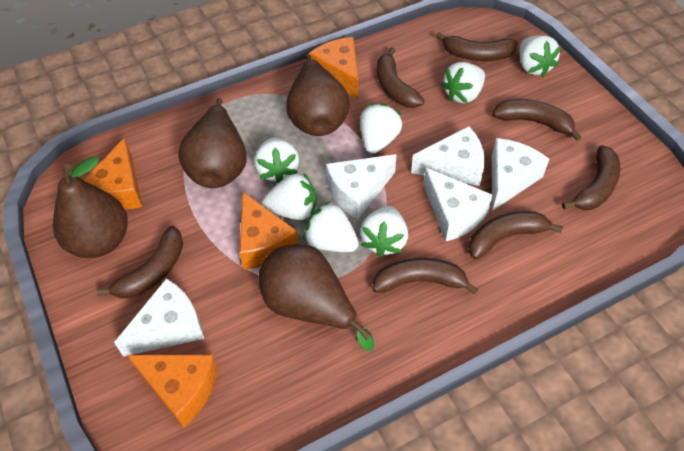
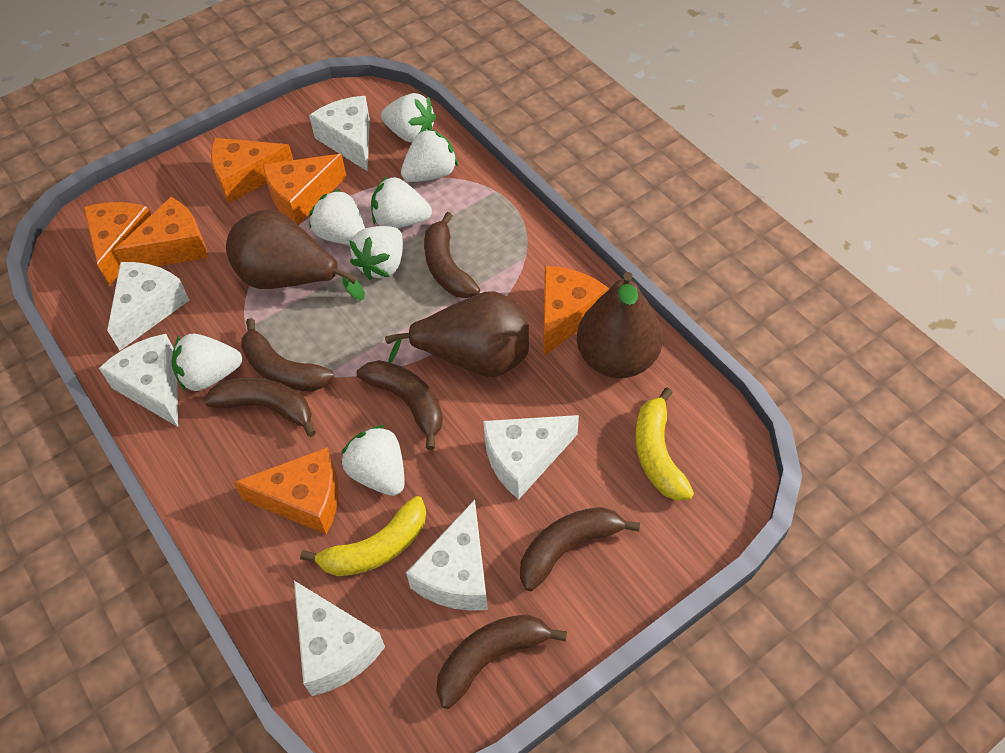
brown banana: [97,226,183,298] [372,258,478,295] [377,47,425,108] [436,32,518,61] [469,211,563,259] [492,99,581,141] [562,145,620,210] = 7 -> [203,378,316,437] [241,318,334,391] [357,360,443,450] [424,212,480,298] [436,615,567,709] [520,507,640,591] = 6
brown pear: [53,156,128,258] [178,98,247,188] [259,244,374,352] [286,54,350,136] = 4 -> [226,210,365,301] [385,291,529,377] [577,272,663,378] = 3
orange cheese: [83,138,142,210] [127,355,218,428] [239,192,298,270] [309,37,358,99] = 4 -> [83,202,151,286] [115,197,208,266] [211,138,293,203] [233,447,339,535] [263,154,347,225] [543,266,609,357] = 6
white cheese: [114,278,204,357] [326,154,397,219] [411,126,485,186] [423,168,493,242] [492,138,549,211] = 5 -> [99,334,178,427] [107,262,189,350] [294,581,385,696] [309,96,370,171] [406,500,488,611] [483,415,579,499] = 6
yellow banana: none = 0 -> [300,496,426,576] [635,387,694,501] = 2

